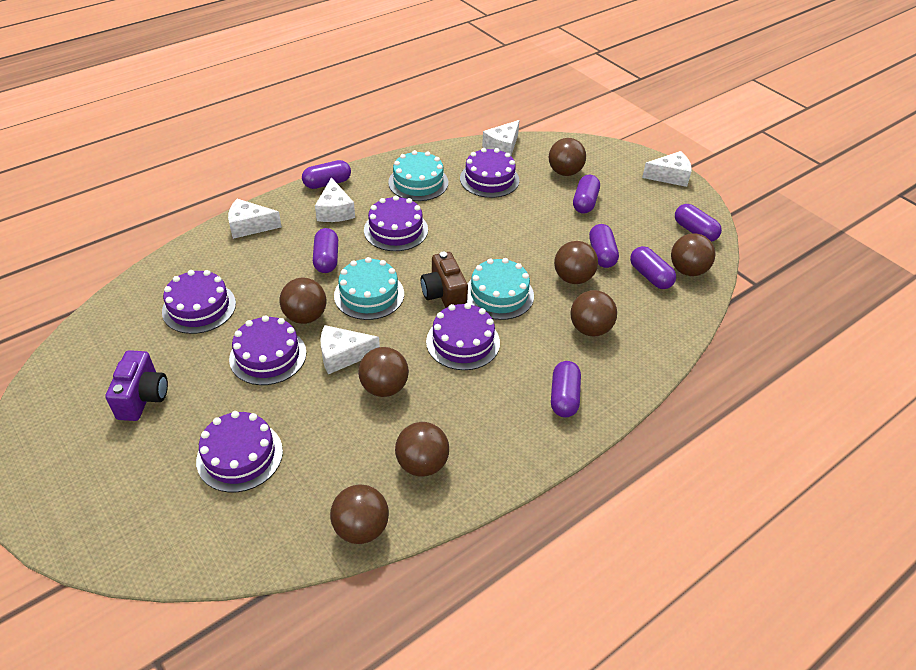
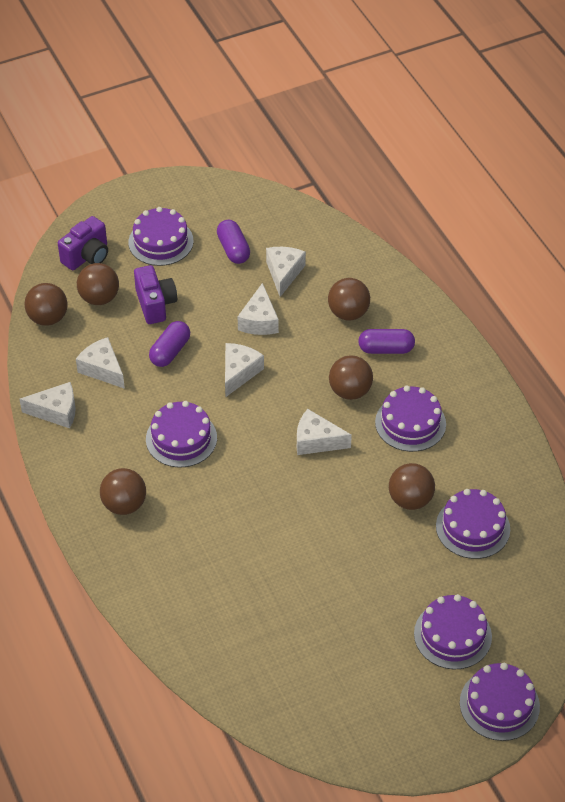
brown ball: [280,278,326,324] [330,485,389,544] [358,347,409,397] [395,422,449,477] [549,138,586,176] [554,241,598,284] [570,290,617,336] [671,233,716,276] = 8 -> [25,283,68,326] [77,263,119,305] [100,468,146,515] [328,278,370,320] [329,355,373,400] [389,463,435,510] = 6
brown camera: [421,252,468,308] = 1 -> none = 0
purple camera: [105,350,168,421] = 1 -> [58,216,108,270] [134,265,177,324] = 2
purple capsule: [302,160,351,189] [313,228,338,273] [551,361,581,417] [573,175,600,214] [589,224,619,268] [630,246,676,289] [675,204,722,242] = 7 -> [149,321,190,367] [217,220,250,264] [358,329,415,354] = 3
turquoise cake: [334,257,404,320] [388,150,448,201] [467,258,534,320] = 3 -> none = 0
white cheese: [228,199,282,239] [315,177,355,222] [321,325,380,374] [482,120,519,156] [642,151,692,187] = 5 -> [19,382,76,429] [76,337,125,389] [225,343,264,397] [238,283,279,335] [266,247,306,297] [297,409,352,455] = 6

